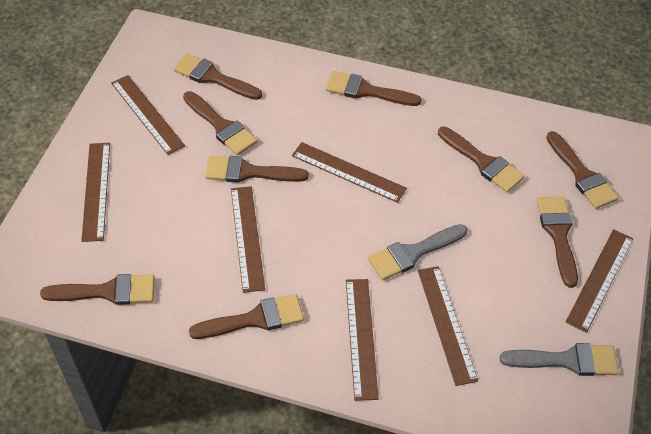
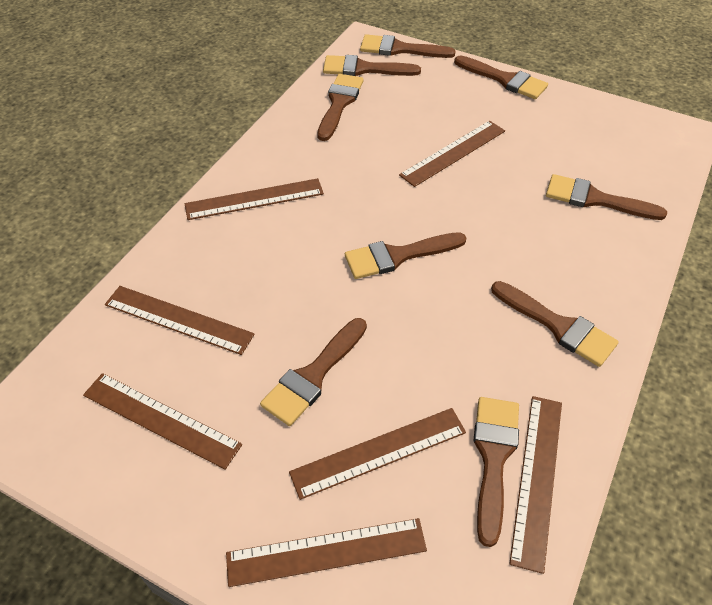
grey brush: [368,224,468,280] [500,343,619,376] = 2 -> none = 0

